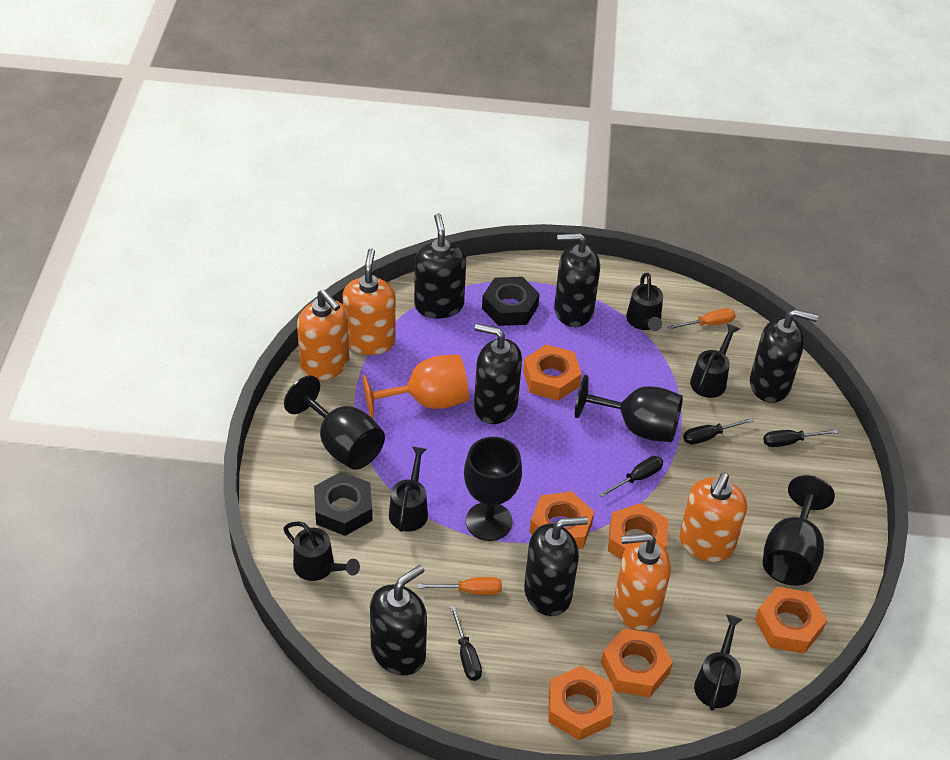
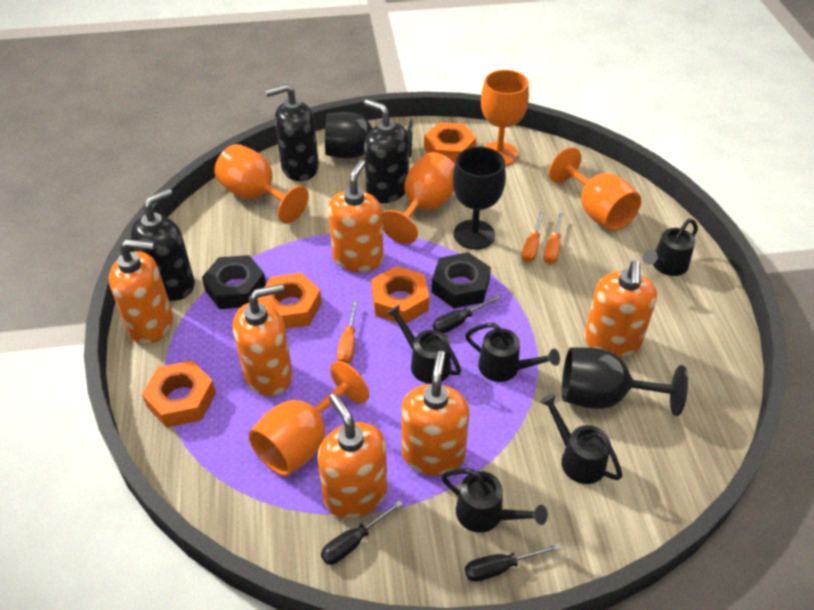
black goblet: [284,375,385,469] [464,437,522,541] [575,375,683,442] [763,475,835,586] = 4 -> [325,112,413,158] [452,146,506,249] [562,348,688,416] = 3
black screwdriver: [450,605,482,681] [599,456,663,497] [683,418,754,445] [763,429,838,447] = 4 -> [321,500,403,565] [433,295,500,333] [465,543,561,582] = 3
black soap dispenser: [370,565,427,675] [414,213,466,318] [474,324,522,424] [524,516,588,616] [554,233,600,327] [750,309,818,403] = 6 -> [131,188,195,301] [265,84,319,181] [364,99,409,203] = 3
orange goblet: [362,354,469,418] = 1 -> [214,144,309,224] [248,361,369,476] [382,152,455,244] [481,70,529,166] [549,147,641,231] = 5
orange nut: [523,344,582,401] [530,491,594,549] [548,666,613,740] [601,628,673,697] [608,503,668,559] [755,587,827,654] = 6 -> [142,361,216,428] [257,273,322,329] [371,266,429,323] [424,122,476,164] = 4
orange screwdriver: [418,577,502,595] [667,308,736,329] = 2 -> [337,300,358,364] [522,212,544,263] [543,213,564,264] = 3
orange soap dispenser: [297,290,349,381] [343,248,396,355] [614,533,671,630] [679,473,747,562] = 4 -> [109,239,173,344] [233,283,293,396] [318,393,387,519] [328,160,384,272] [401,351,469,476] [584,260,657,357] = 6

